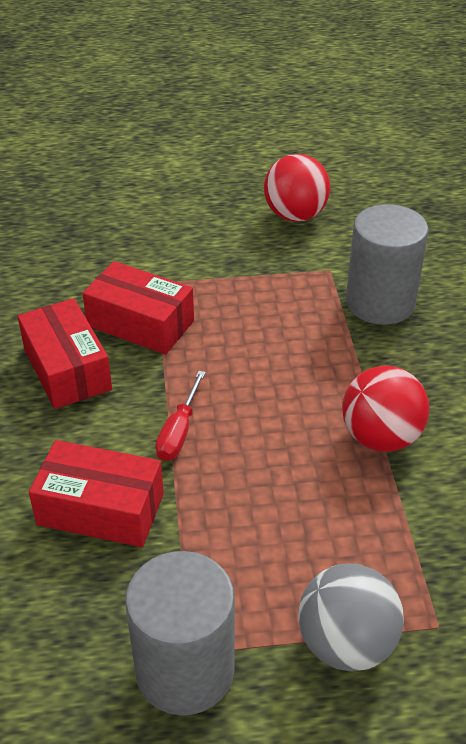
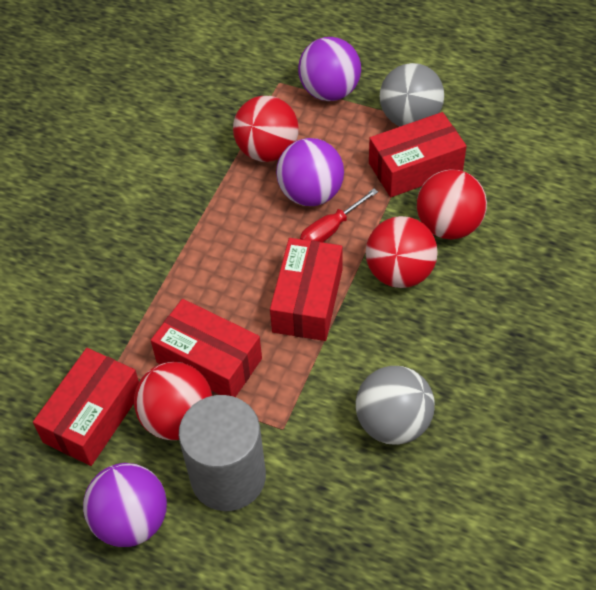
grey ball: [298,564,404,672] = 1 -> [356,366,435,445] [380,63,444,126] = 2
grey cylinder: [125,551,235,715] [346,204,429,325] = 2 -> [179,395,266,511] = 1
purple ball: none = 0 -> [83,463,167,547] [276,138,344,206] [298,37,361,101] = 3
red ball: [264,154,330,222] [342,366,429,452] = 2 -> [134,362,212,440] [233,96,299,162] [366,216,438,288] [417,169,487,239] = 4
red box: [17,298,112,409] [29,440,164,547] [82,261,194,355] = 3 -> [33,348,139,466] [151,299,262,397] [270,238,343,341] [369,112,466,197] = 4

